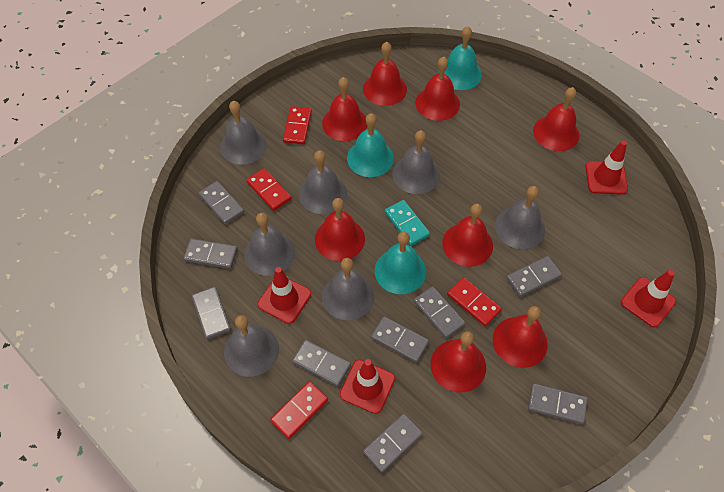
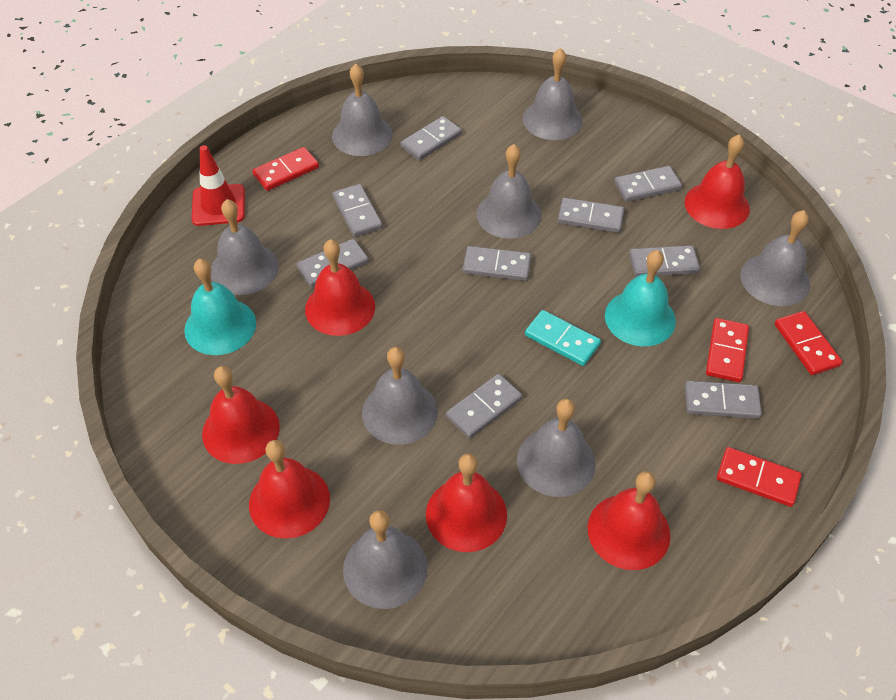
grey bell: [220,101,267,165] [224,315,279,377] [244,213,295,276] [299,150,347,214] [322,258,375,320] [393,130,440,194] [495,186,545,249] = 7 -> [211,199,279,295] [332,64,393,156] [343,510,428,609] [362,347,438,445] [476,144,541,239] [517,399,596,497] [523,48,582,140] [740,210,810,306] = 8
red bell: [315,198,365,261] [322,77,367,141] [363,42,407,106] [415,57,460,121] [431,331,486,393] [442,204,493,267] [493,306,548,368] [533,87,579,151] = 8 -> [202,366,280,464] [249,440,330,539] [305,239,375,336] [426,454,507,552] [587,471,671,570] [685,135,750,229] = 6
red traffic cone: [257,267,311,324] [340,359,395,414] [585,140,628,194] [621,270,676,328] = 4 -> [192,145,245,226] = 1
turquoise bell: [347,113,394,177] [375,231,426,294] [438,26,482,90] = 3 -> [184,259,256,355] [605,250,676,346] = 2

